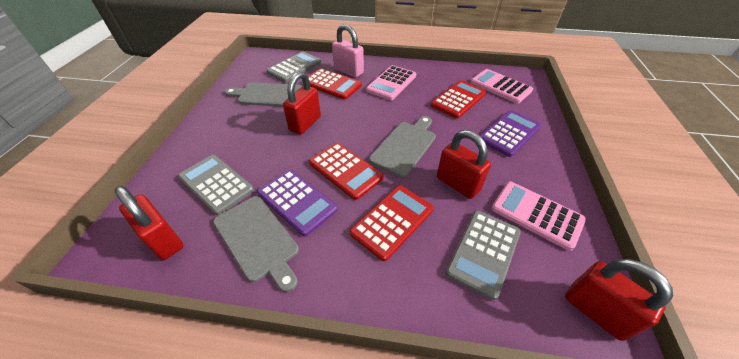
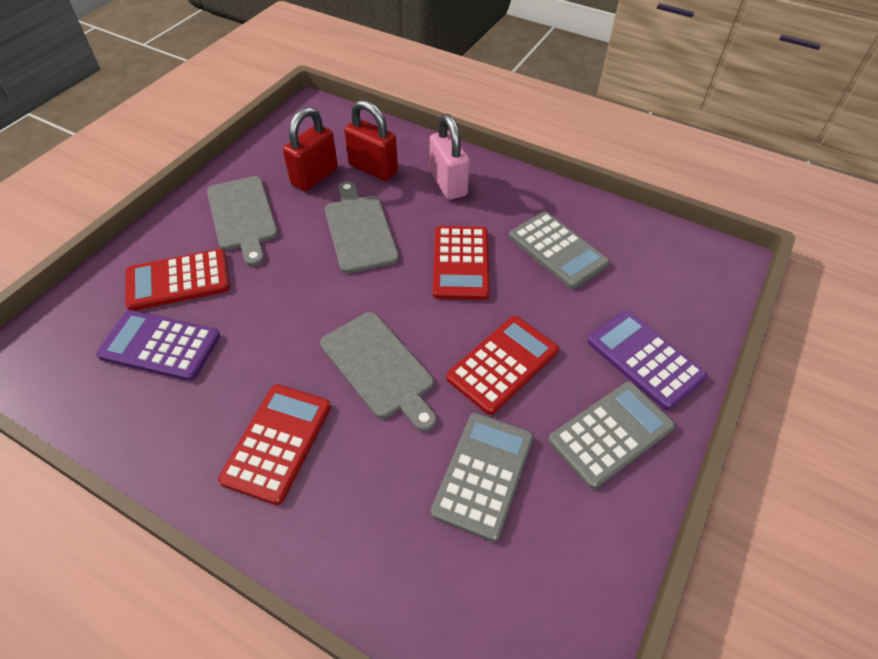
pink calculator: [366,65,416,100] [471,69,533,103] [491,181,586,251] = 3 -> none = 0
red padlock: [115,186,184,260] [283,71,321,135] [437,130,491,199] [565,259,673,341] = 4 -> [283,107,338,192] [344,100,398,181] = 2

